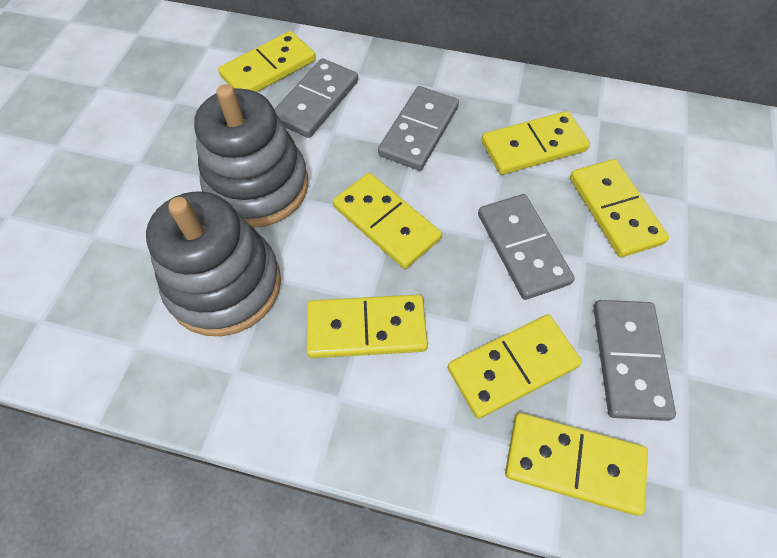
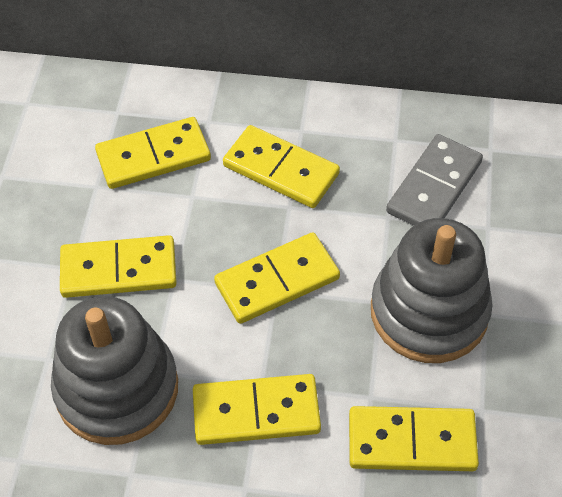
grey domino: [275,58,358,138] [378,86,459,171] [478,194,575,300] [593,300,676,421] = 4 -> [386,134,483,226] = 1
yellow domino: [218,31,316,92] [307,294,428,358] [333,173,442,269] [448,315,582,419] [481,111,590,175] [505,413,648,516] [570,159,669,257] = 7 -> [60,235,177,298] [95,117,211,189] [193,374,321,445] [214,232,340,324] [223,125,340,208] [349,406,479,471] = 6

